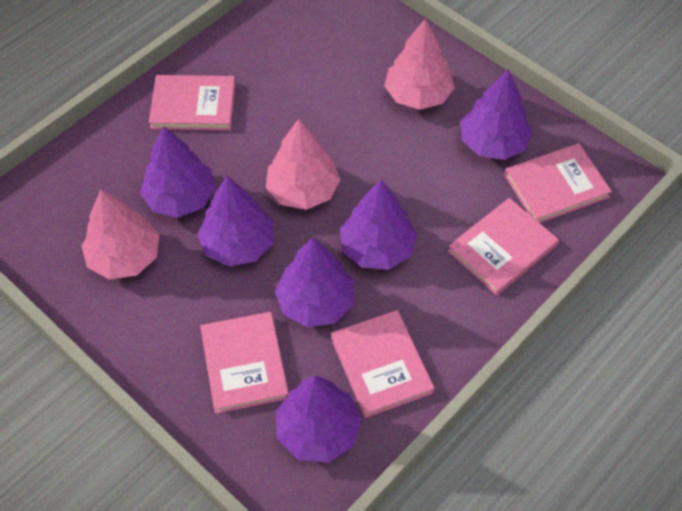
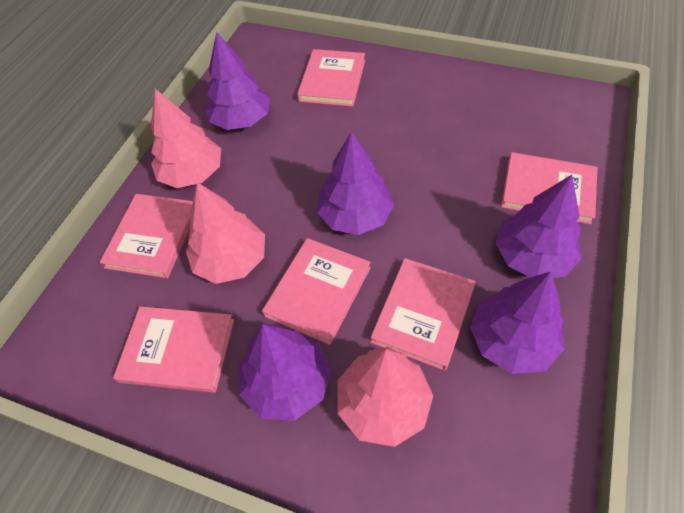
pink book: [149,75,235,130] [200,312,289,414] [331,310,435,418] [448,198,559,295] [504,143,612,223] = 5 -> [99,194,193,278] [113,306,234,393] [262,238,371,345] [297,49,365,107] [370,258,476,371] [501,152,597,224] = 6
purple tree: [140,126,216,218] [197,176,274,266] [275,238,354,327] [276,376,362,463] [340,180,417,270] [461,69,533,160] = 6 -> [205,32,270,130] [239,324,331,421] [317,132,394,235] [470,272,565,374] [495,175,582,278] = 5

